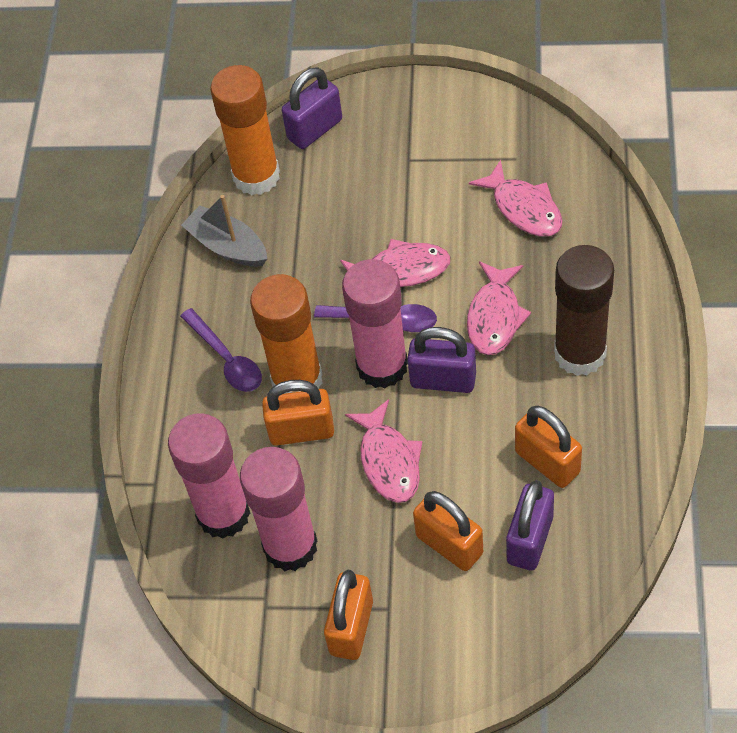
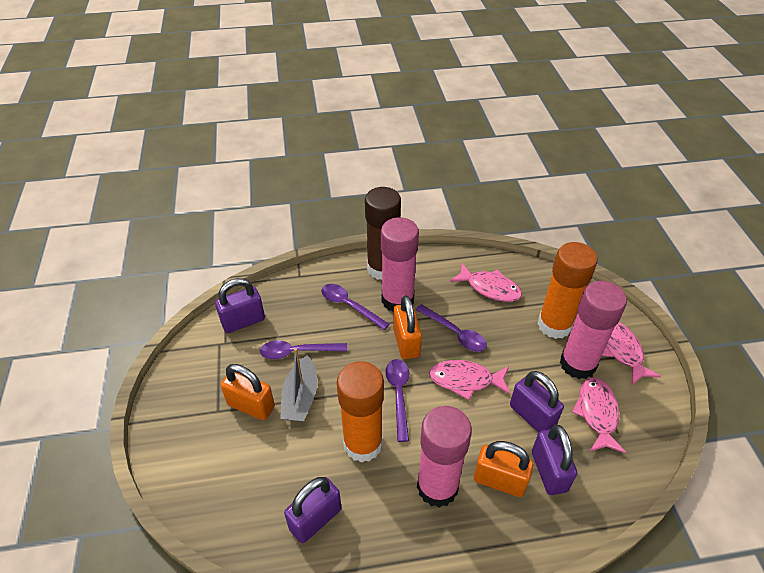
orange padlock: [262,380,334,446] [324,570,373,660] [413,491,483,571] [515,406,582,488] = 4 -> [221,364,275,420] [393,296,422,359] [474,441,534,497] = 3
purple padlock: [282,67,342,149] [407,327,476,393] [506,480,554,571] = 3 -> [215,278,265,333] [284,477,341,543] [510,371,564,433] [532,425,577,495] = 4
purple spoon: [180,308,262,392] [314,304,437,332] = 2 -> [260,340,347,359] [321,284,390,330] [385,359,409,442] [416,304,487,352] = 4

